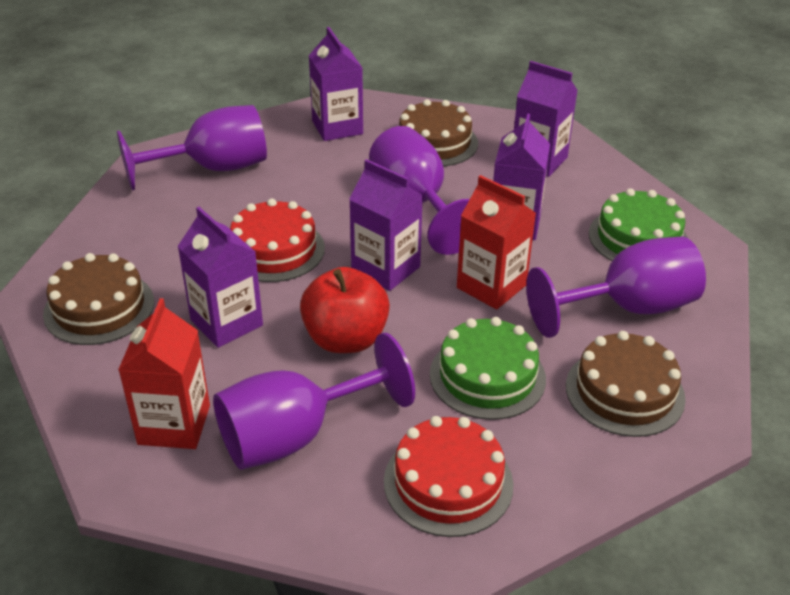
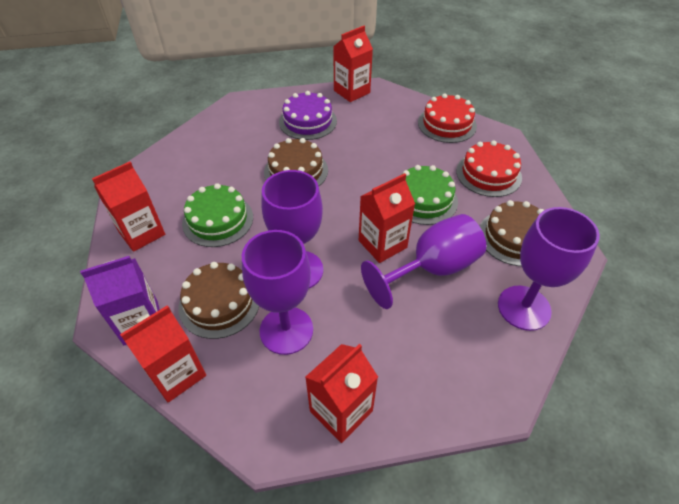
purple cake: none = 0 -> [279,91,337,140] = 1
purple carton: [177,207,263,348] [309,27,363,141] [349,159,423,291] [493,113,550,240] [514,61,578,177] = 5 -> [80,256,160,345] = 1
red apple: [300,267,390,353] = 1 -> none = 0
red carton: [118,298,210,449] [457,175,536,310] = 2 -> [92,162,165,252] [120,305,206,403] [305,344,378,443] [333,26,373,102] [359,173,415,263] = 5

